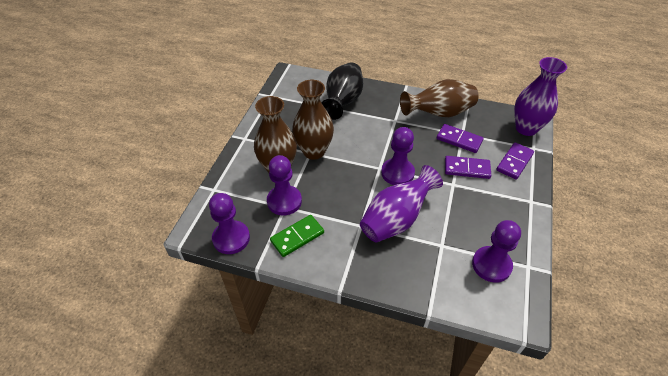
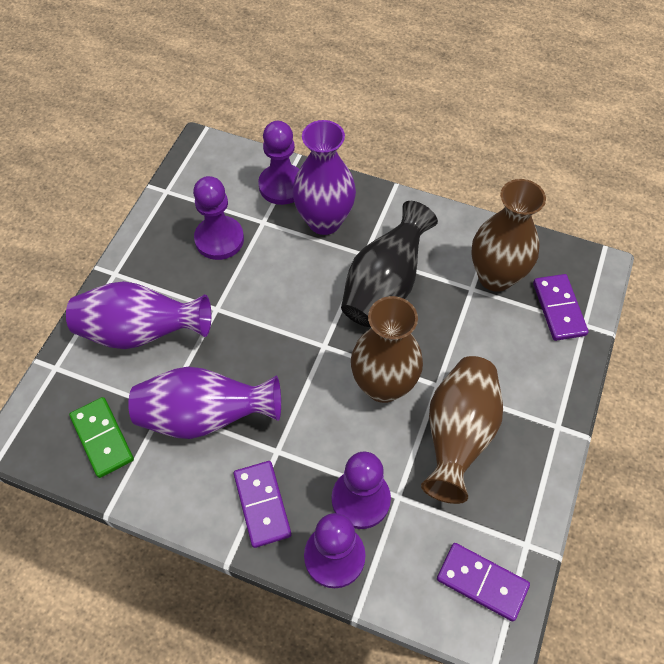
purple vase: [360,165,443,243] [514,57,567,136] = 2 -> [66,281,211,349] [128,367,281,439] [292,120,356,235] = 3

